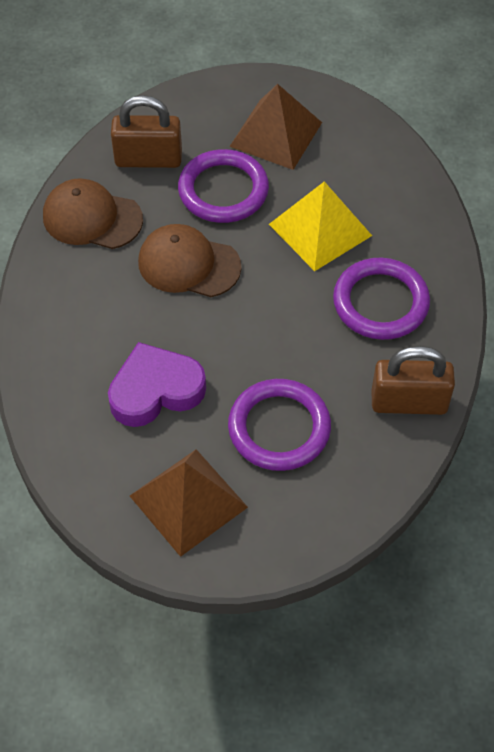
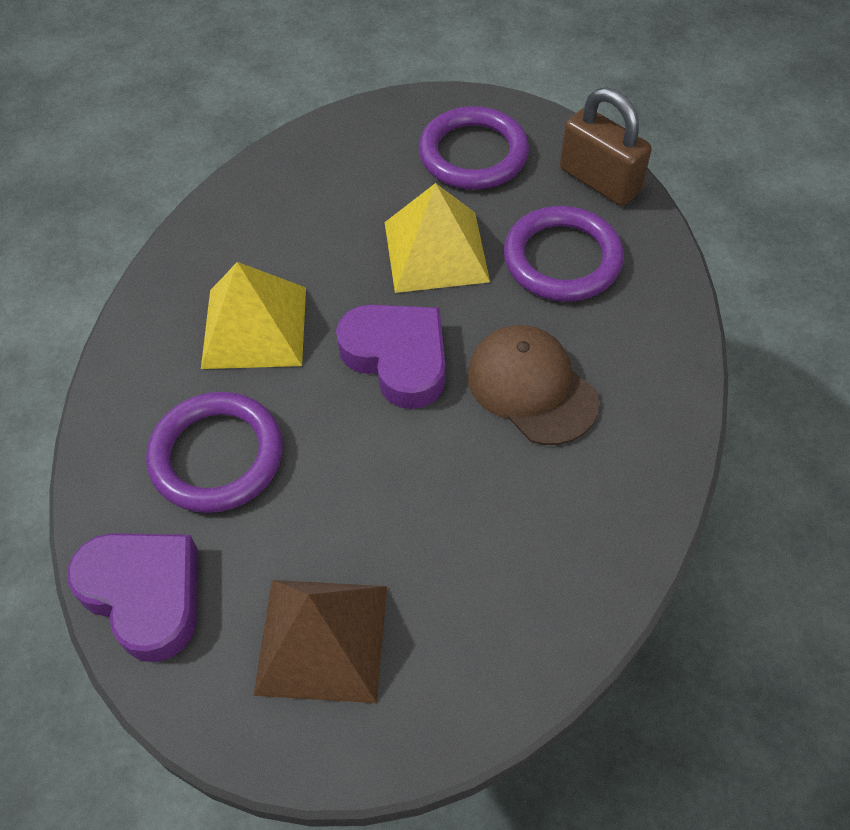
brown cap: [43,178,143,249] [138,224,241,297] = 2 -> [467,325,599,445] = 1
brown padlock: [111,95,182,168] [371,346,455,415] = 2 -> [560,88,652,206] = 1
brown pyramid: [130,449,248,557] [229,84,322,170] = 2 -> [253,580,387,703] = 1
purple heart: [108,342,206,427] = 1 -> [67,533,197,662] [336,305,445,409] = 2
yellow pyramid: [269,181,372,271] = 1 -> [201,262,306,369] [385,183,490,293] = 2

